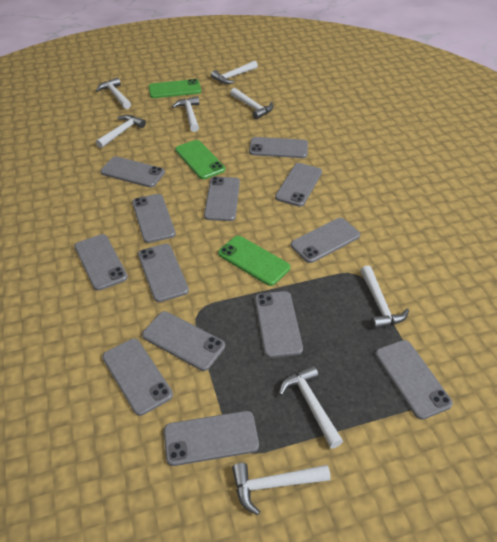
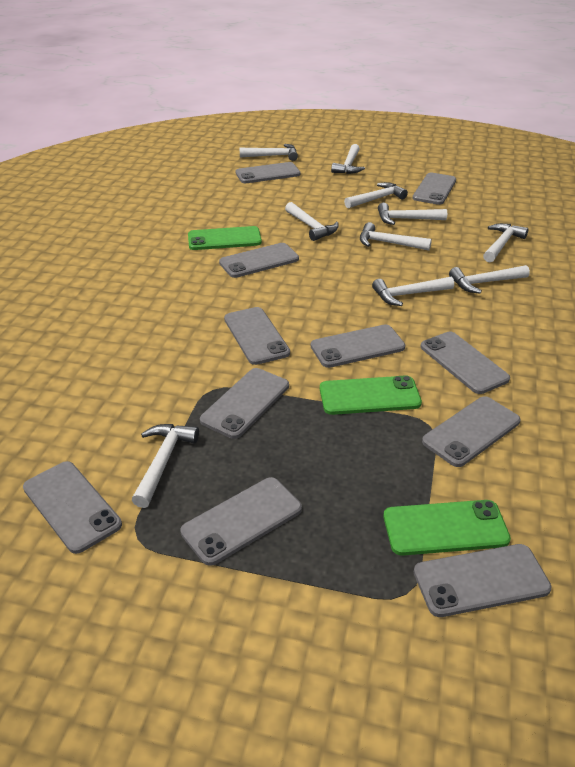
grey phone: [75,234,128,291] [100,156,165,188] [102,338,173,416] [132,194,176,243] [138,244,189,302] [142,311,225,371] [164,411,259,466] [204,177,240,221] [249,137,308,158] [255,291,303,358] [275,163,322,207] [291,218,360,263] [375,340,453,420] = 13 -> [23,461,122,554] [180,477,302,566] [200,368,289,439] [219,243,299,278] [224,307,290,365] [236,162,301,183] [311,324,405,368] [412,173,456,205] [414,544,552,617] [421,332,510,394] [422,396,521,467] = 11
white hammer: [96,77,131,109] [96,115,146,148] [172,96,199,132] [211,61,258,84] [230,88,273,119] [232,463,331,515] [279,365,343,448] [360,265,409,329] = 8 -> [132,424,199,508] [240,144,298,161] [285,202,338,241] [331,144,365,174] [344,182,408,208] [360,222,432,251] [372,276,454,306] [378,203,447,225] [449,265,530,294] [483,223,529,262] = 10

